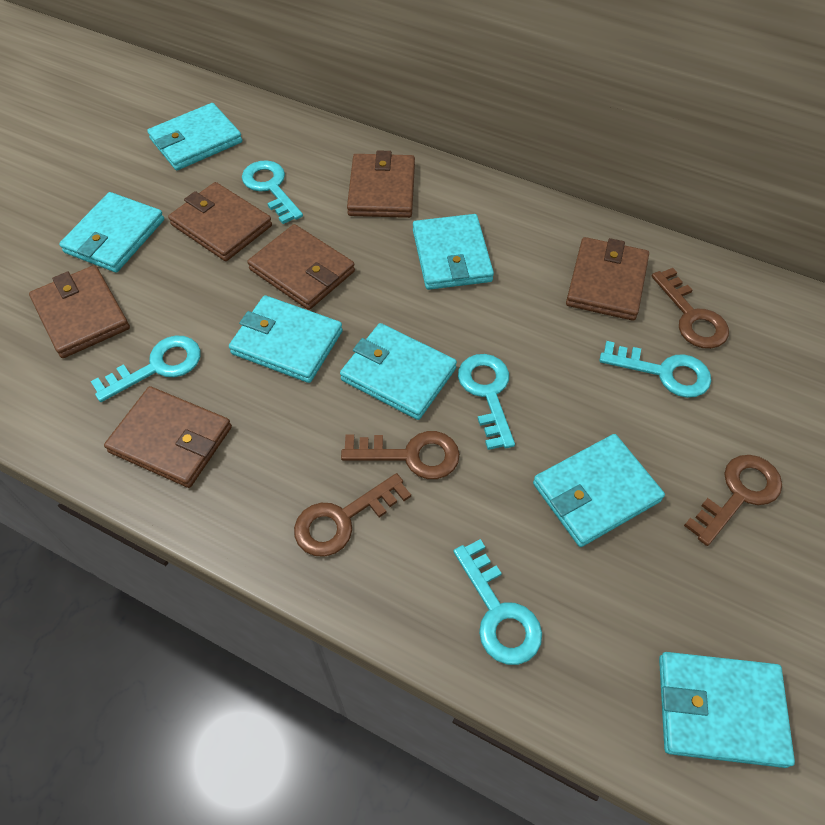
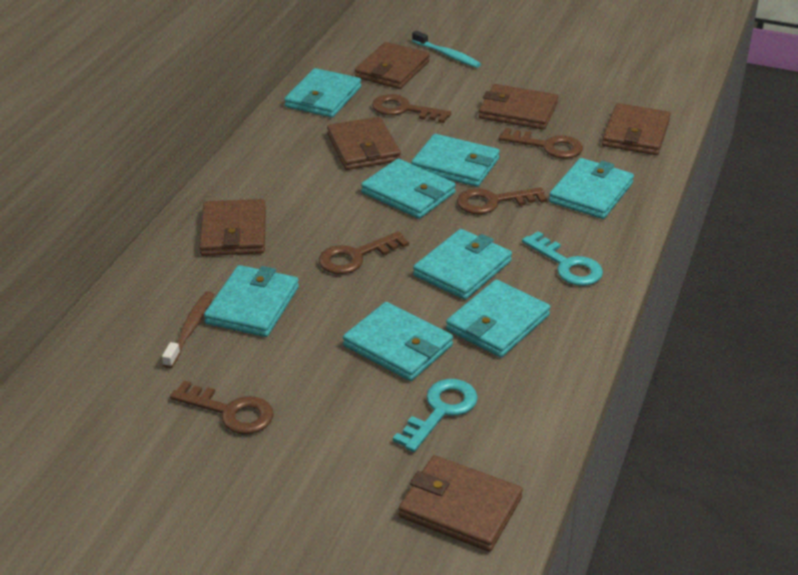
brown key: [294,473,411,557] [341,431,460,479] [651,268,729,349] [684,455,782,546] = 4 -> [170,380,274,434] [319,231,409,274] [372,94,451,123] [457,187,547,214] [499,128,583,159] = 5
brown toothbrush: none = 0 -> [162,291,214,368] = 1
turquoise key: [90,336,201,402] [242,160,303,224] [453,539,542,665] [458,354,515,450] [599,341,711,398] = 5 -> [393,379,478,452] [522,231,603,286] = 2
turquoise toothbrush: none = 0 -> [412,31,481,68] = 1
turquoise wallet: [59,192,164,273] [147,103,242,170] [229,295,343,383] [340,323,457,420] [413,214,494,290] [533,434,665,547] [659,652,795,768] = 7 -> [204,265,299,337] [284,68,361,118] [343,302,453,381] [361,159,456,219] [411,134,500,187] [413,229,512,300] [446,280,550,358] [549,158,634,219] = 8

